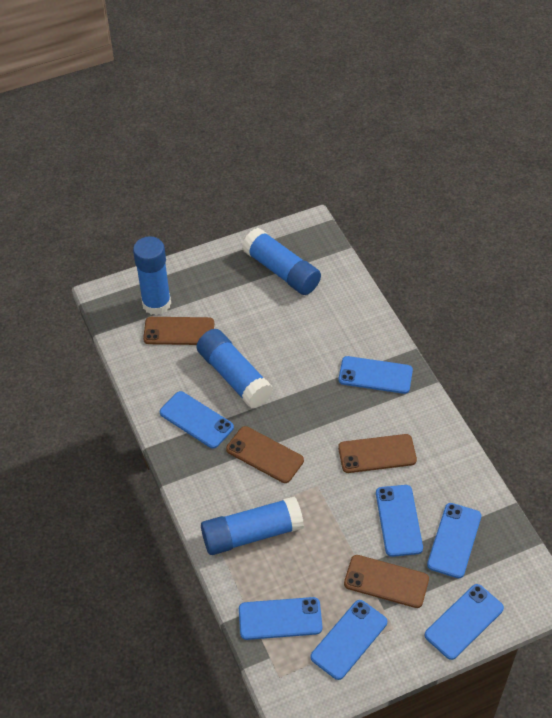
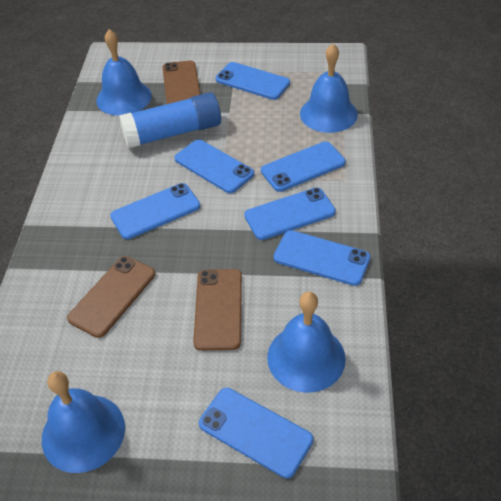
blue bell: none = 0 -> [42,371,125,473] [96,29,152,116] [267,292,346,393] [300,44,358,133] = 4
blue glue stick: [133,236,171,315] [196,329,273,408] [201,496,304,555] [242,228,321,295] = 4 -> [119,92,221,148] = 1
brown phone: [143,317,214,345] [226,426,304,483] [338,434,417,473] [344,555,429,608] = 4 -> [67,256,155,338] [162,60,201,104] [193,269,242,351] = 3

